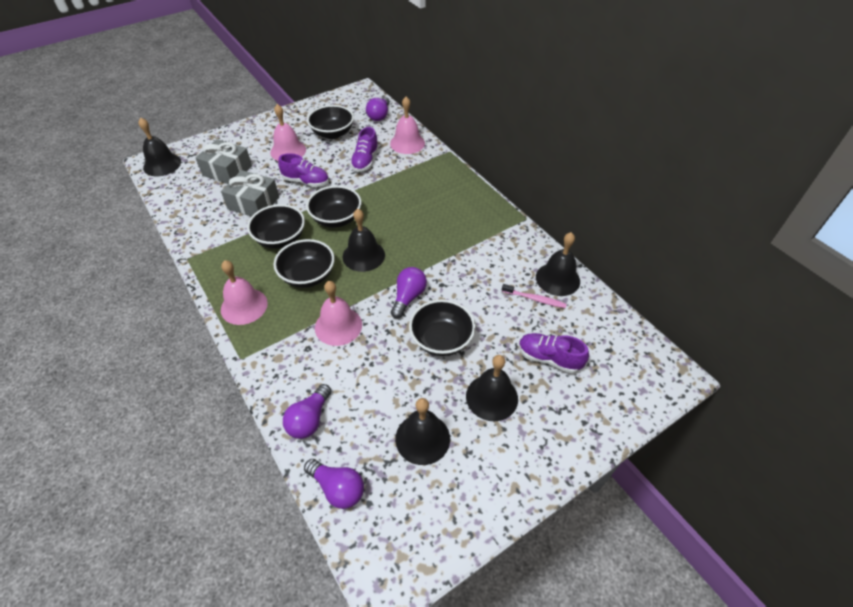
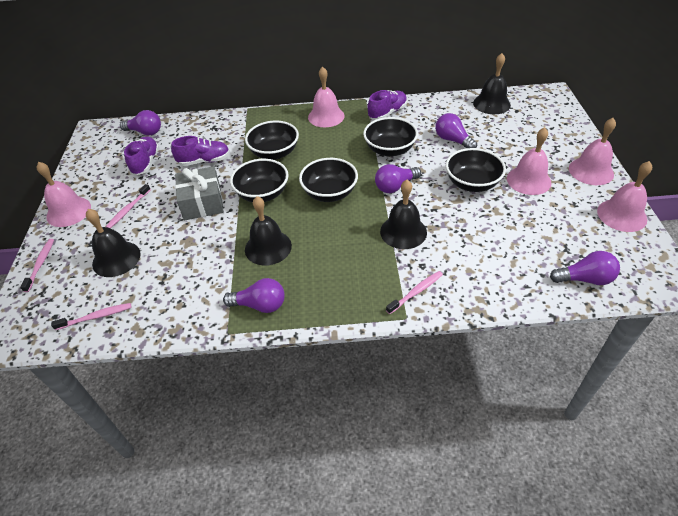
black bell: [138,117,181,176] [342,209,385,272] [395,398,450,465] [466,355,518,421] [536,232,580,296] = 5 -> [86,209,141,277] [245,196,292,266] [380,180,427,249] [473,53,511,114] = 4
grey gift: [195,139,252,184] [221,170,279,216] = 2 -> [175,166,224,220] = 1
pink bell: [221,260,268,325] [270,104,306,161] [315,281,362,346] [390,97,425,154] = 4 -> [37,162,91,227] [308,67,345,127] [507,127,551,195] [569,118,616,185] [597,161,652,232] = 5
pink toothbrush: [502,284,567,308] = 1 -> [20,239,54,292] [51,303,132,330] [106,184,151,228] [386,271,443,314] = 4
purple light bulb: [283,384,331,439] [304,459,364,509] [366,97,390,121] [391,267,427,318] = 4 -> [120,110,161,136] [223,278,285,313] [375,164,421,193] [435,113,477,148] [550,251,620,285] = 5

